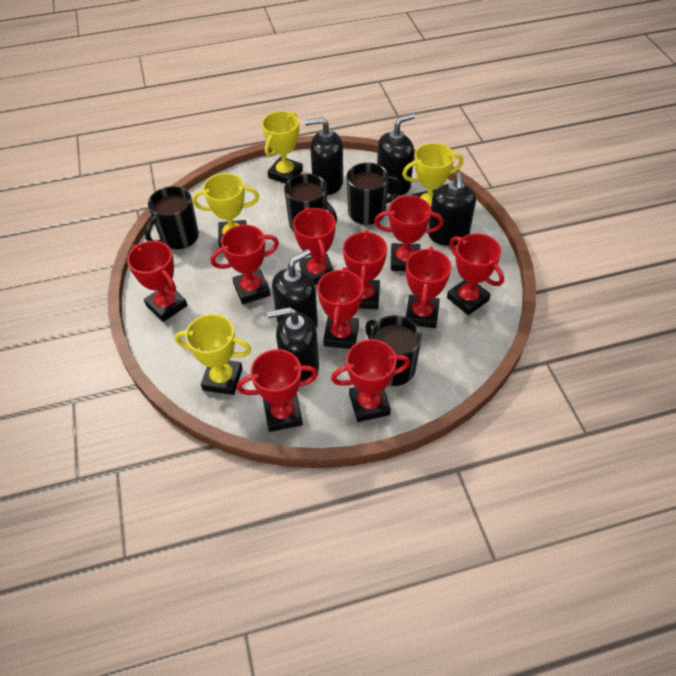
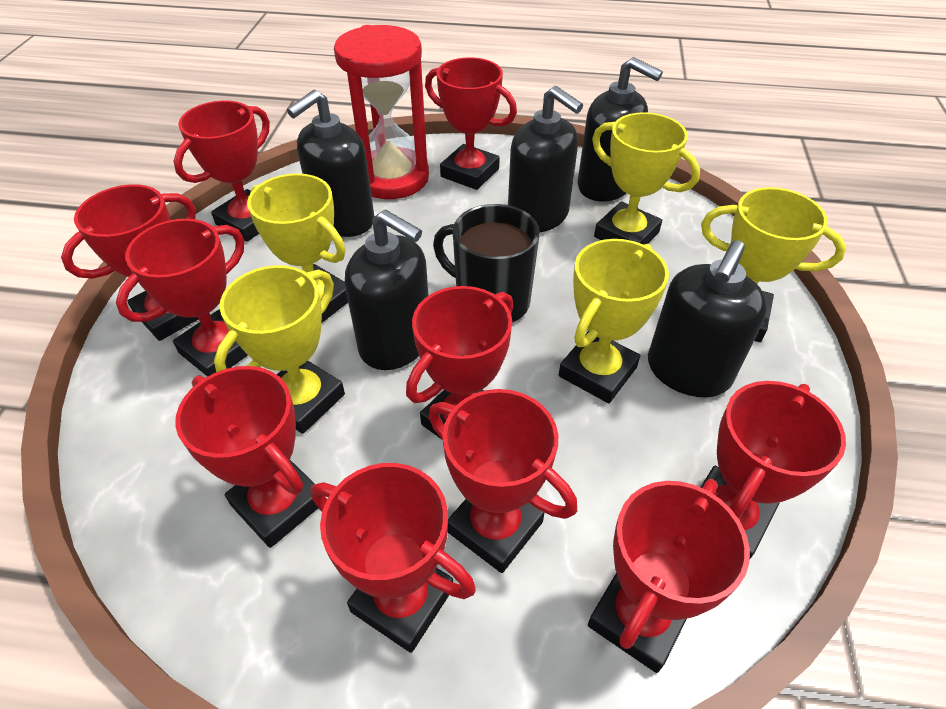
black mug: [145,186,199,249] [284,174,337,232] [347,163,401,225] [365,315,422,386] = 4 -> [433,204,540,323] = 1
red hourglass: none = 0 -> [334,25,429,199] = 1
yellow trophy: [175,314,252,395] [192,173,259,248] [262,111,303,184] [402,143,463,207] = 4 -> [214,265,345,434] [247,173,348,323] [559,239,669,403] [592,112,700,245] [701,187,846,342] = 5

